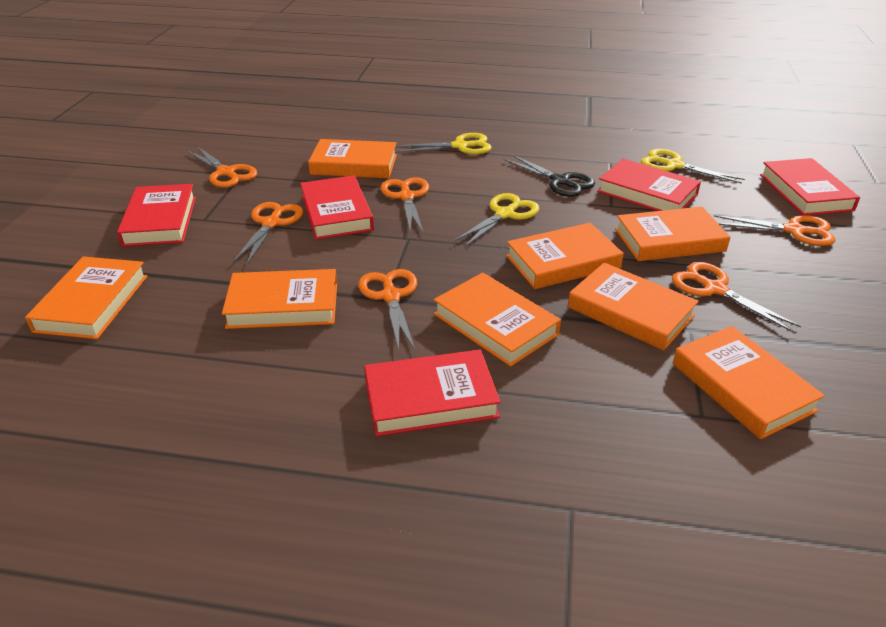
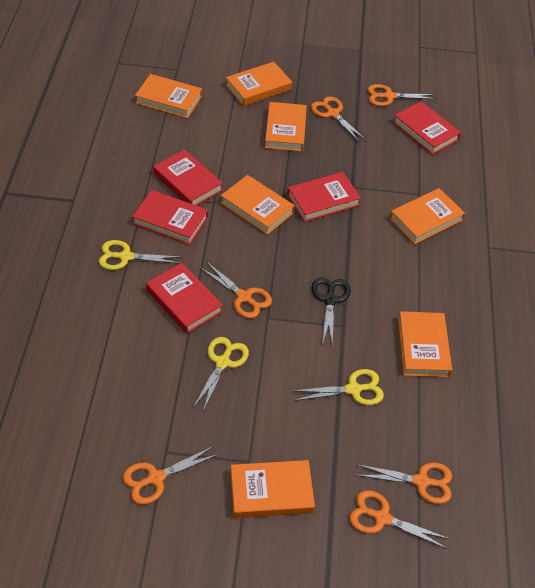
orange book: [25,256,148,339] [222,269,337,329] [308,139,397,178] [434,273,561,367] [506,223,624,289] [568,263,699,350] [615,207,731,261] [673,326,825,439] = 8 -> [135,74,202,118] [221,175,295,235] [226,62,292,106] [230,460,315,518] [265,102,307,152] [389,188,465,244] [398,311,452,377] = 7

